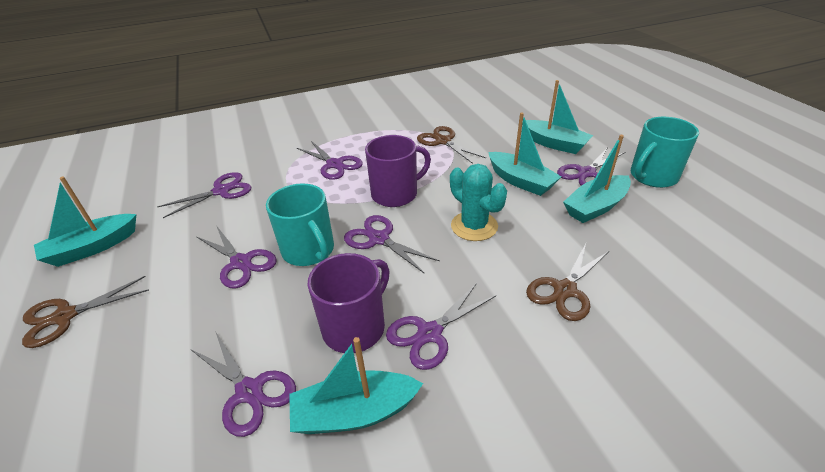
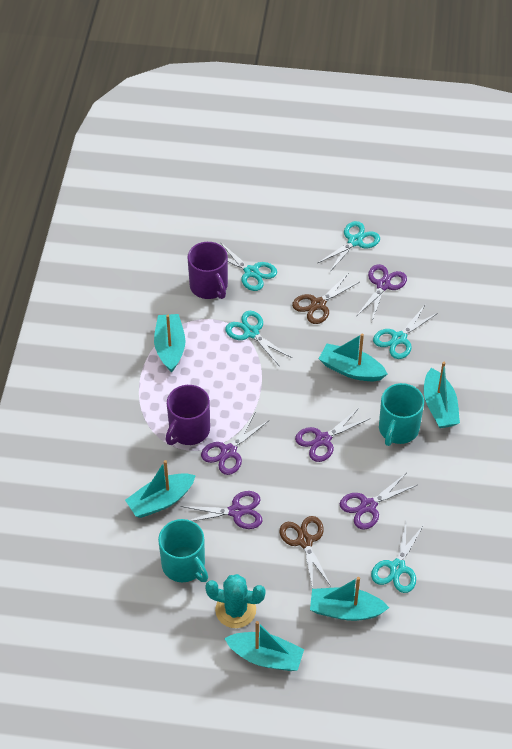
brown scissors: [22,276,149,348] [417,126,486,164] [526,244,609,321] = 3 -> [280,516,331,589] [292,274,360,324] = 2
purple scissors: [157,172,251,218] [190,331,296,437] [197,227,277,288] [297,141,363,180] [344,215,440,274] [386,283,497,370] [557,147,625,186] = 7 -> [180,491,262,529] [201,413,268,475] [295,407,371,462] [340,473,417,530] [357,264,407,321] = 5
turquoise boat: [34,177,136,267] [289,337,423,434] [488,112,562,196] [522,80,593,154] [563,135,631,223] = 5 -> [125,460,196,518] [154,314,185,372] [224,621,304,671] [310,577,389,621] [319,333,387,381] [424,362,460,428] = 6
turquoise scissors: none = 0 -> [220,242,277,291] [225,311,292,367] [318,221,380,273] [371,519,424,593] [373,305,438,359] = 5

